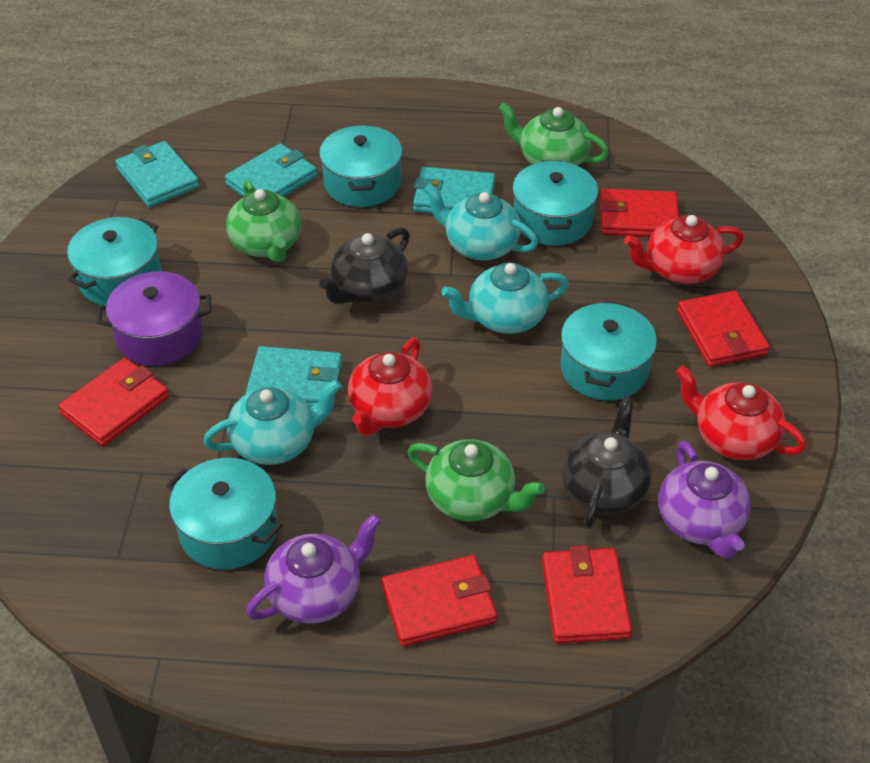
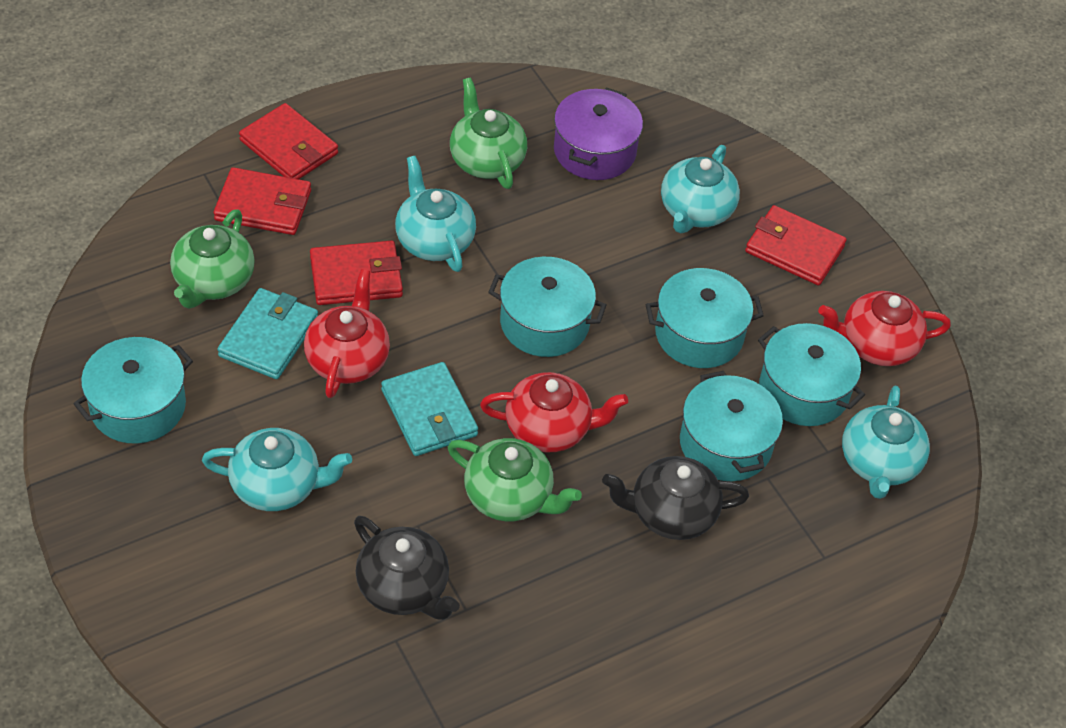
purple teapot: [246,514,381,624] [659,441,751,559] = 2 -> none = 0
red wallet: [58,358,169,446] [382,555,497,647] [542,545,632,643] [599,189,679,237] [677,291,770,367] = 5 -> [214,167,311,235] [239,103,338,179] [310,240,403,305] [745,205,847,285] = 4
turquoise teapot: [203,379,342,465] [424,184,538,260] [441,263,569,334] = 3 -> [202,428,352,511] [395,156,476,272] [661,145,740,233] [842,386,930,499] = 4
turquoise wallet: [115,141,199,207] [225,143,317,197] [245,346,342,407] [413,167,495,213] = 4 -> [218,288,318,379] [381,362,478,456] = 2

